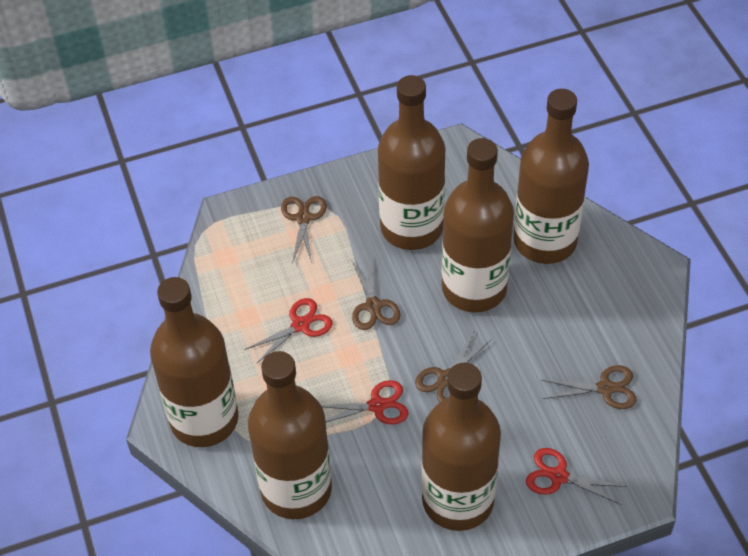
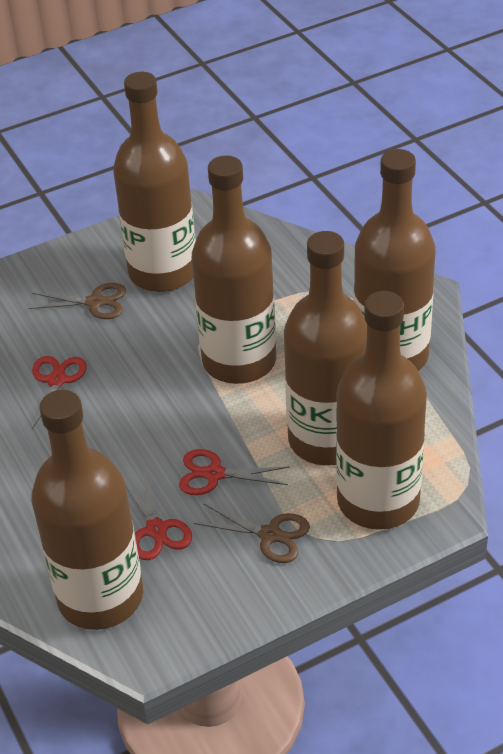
brown scissors: [281,196,327,264] [351,255,401,330] [415,330,492,402] [542,365,637,409] = 4 -> [29,283,126,319] [194,503,310,563] = 2

